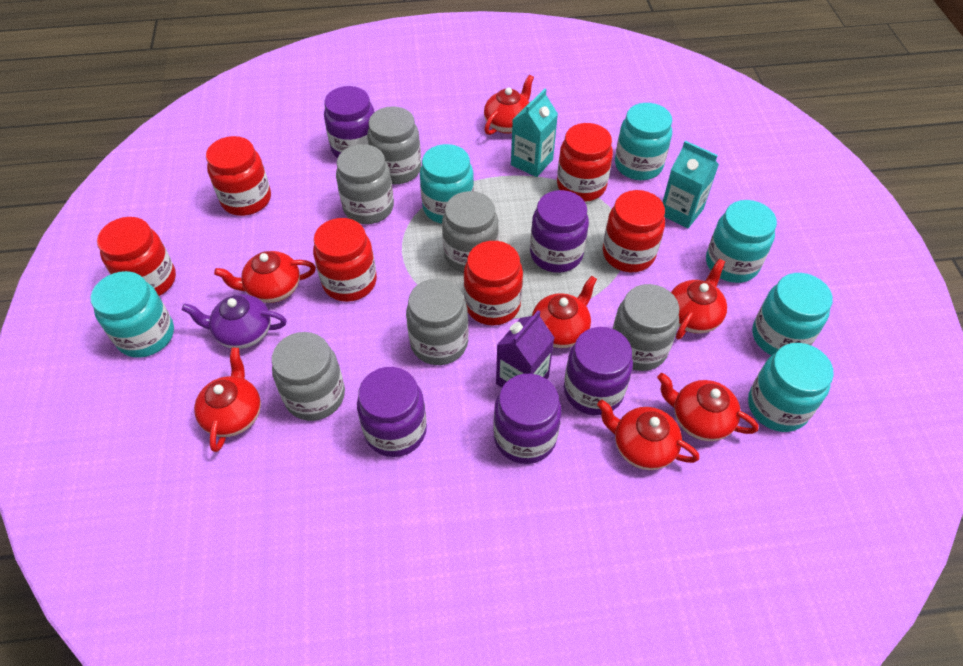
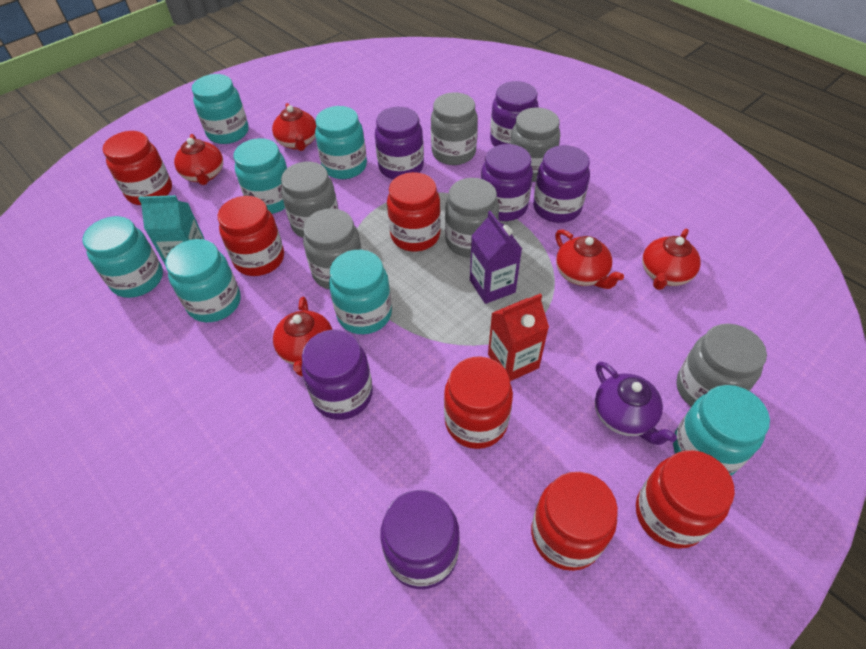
purple jar: [324,86,374,158] [357,367,427,457] [493,374,562,464] [530,190,589,273] [564,327,633,415] = 5 -> [302,330,373,420] [375,107,424,180] [380,490,460,589] [481,144,533,221] [490,81,539,147] [533,145,590,223] = 6
red carton: none = 0 -> [488,293,549,381] = 1
red teapot: [194,348,261,452] [214,251,316,303] [484,75,534,135] [532,276,597,348] [597,400,699,470] [657,373,758,441] [671,259,727,340] = 7 -> [174,134,223,185] [272,103,316,151] [273,297,333,376] [555,229,624,289] [642,229,701,290] = 5
turquoise carton: [511,88,558,177] [663,141,719,228] = 2 -> [138,195,205,264] = 1
turquoise jar: [91,271,174,358] [420,144,474,224] [615,103,672,180] [706,200,777,283] [748,343,834,432] [752,273,833,355] = 6 -> [82,216,163,298] [165,239,241,322] [192,74,249,144] [234,138,287,214] [315,106,367,179] [329,250,392,334] [673,385,770,476] = 7

